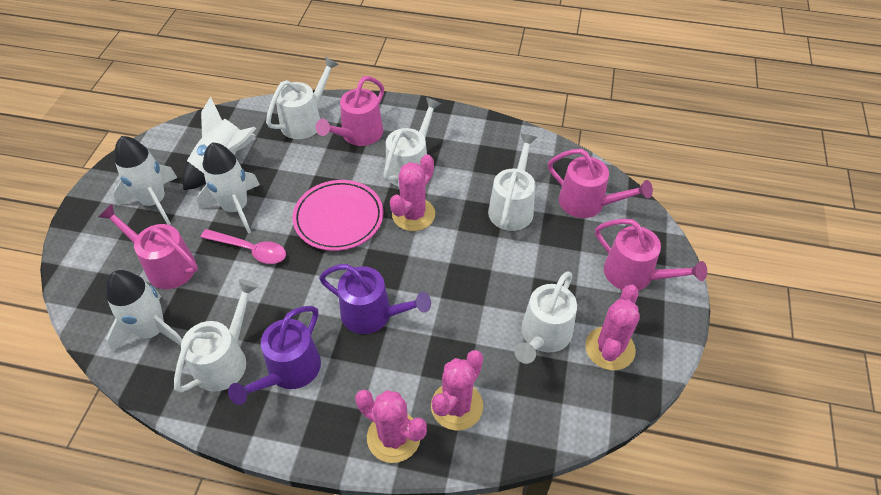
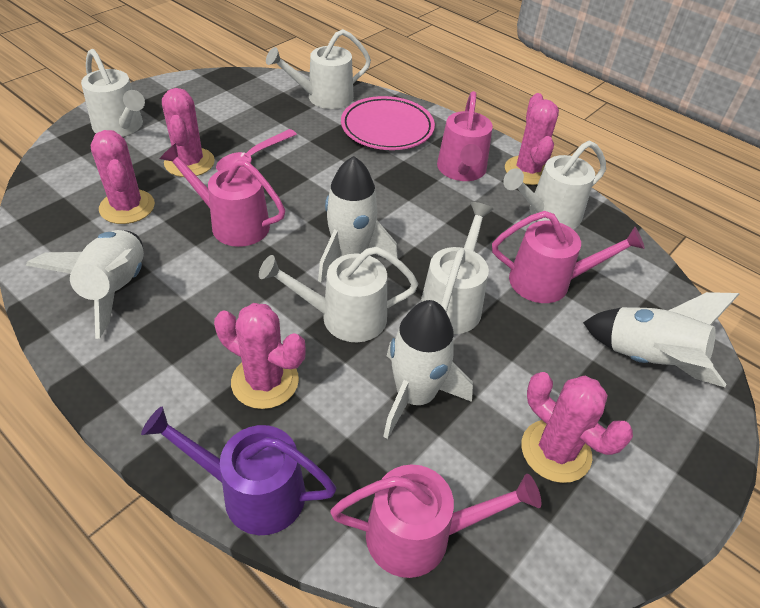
pink cactus: [355,389,427,463] [390,154,435,231] [431,350,483,430] [585,285,640,370] = 4 -> [91,130,155,224] [162,88,215,177] [214,303,306,409] [505,93,559,185] [521,372,633,483] = 5
purple watering can: [228,306,321,405] [319,264,431,334] = 2 -> [141,406,336,535] = 1

